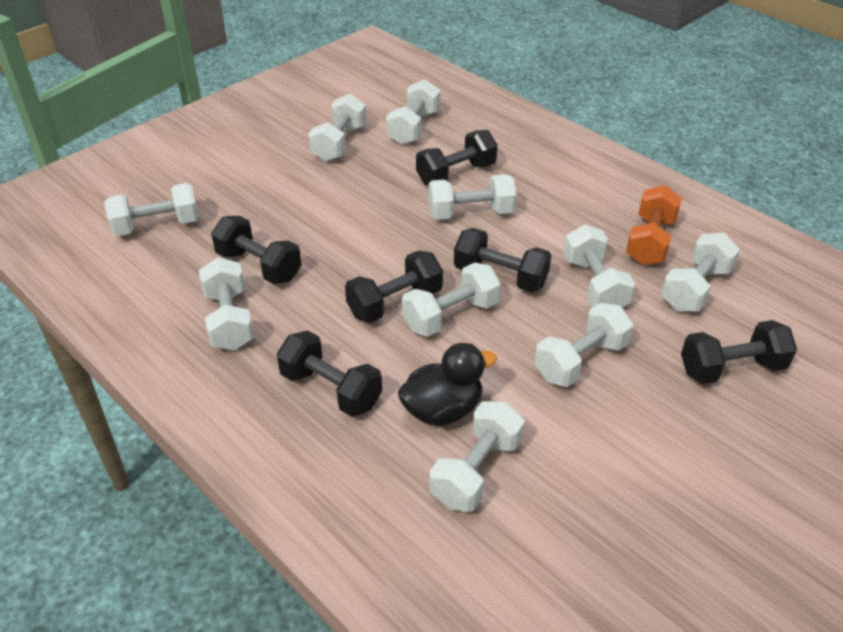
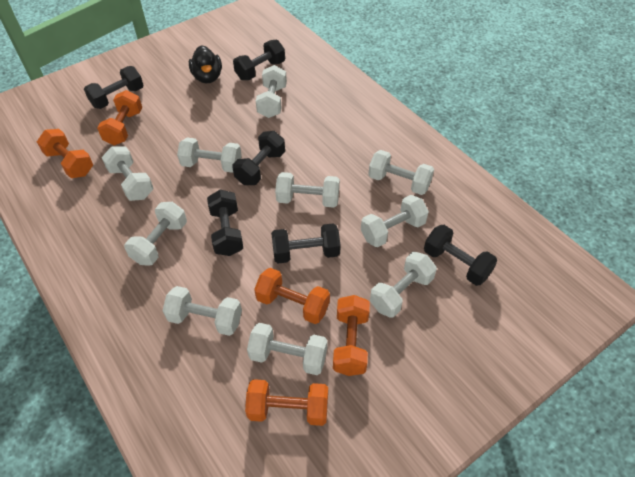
orange dumbbell: [626,185,682,265] = 1 -> [37,129,93,178] [97,90,142,145] [245,379,328,426] [254,268,330,324] [333,295,370,376] = 5

